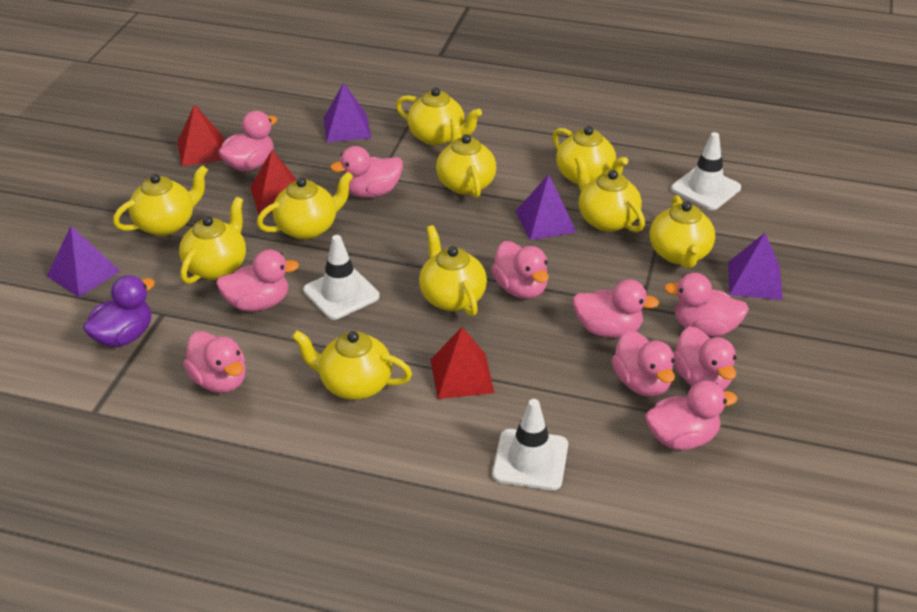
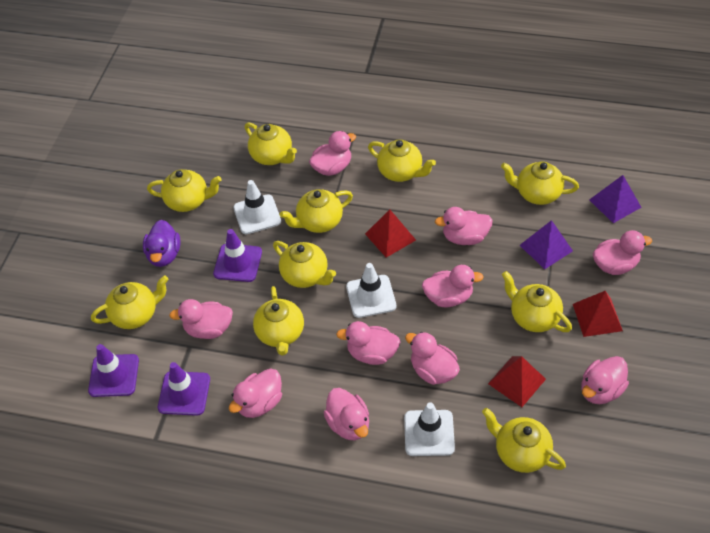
purple pyramid: [47,226,120,297] [323,83,371,142] [515,174,577,240] [728,233,783,300] = 4 -> [520,220,573,269] [589,175,642,223] = 2
purple traffic cone: none = 0 -> [88,344,139,397] [158,362,210,416] [213,229,262,282] = 3

